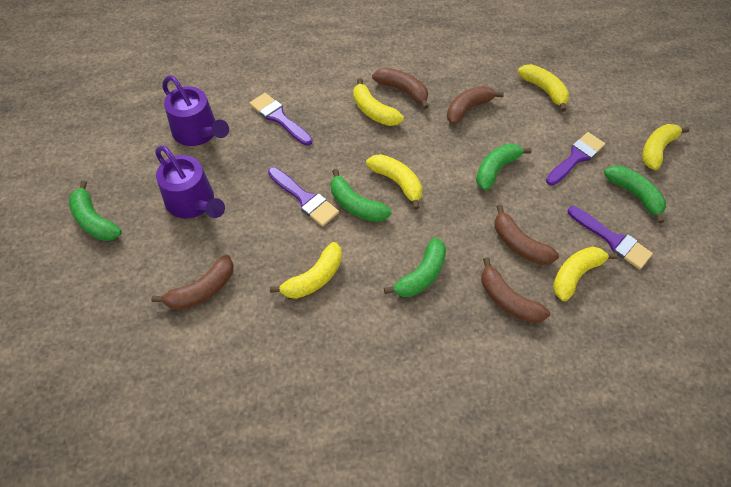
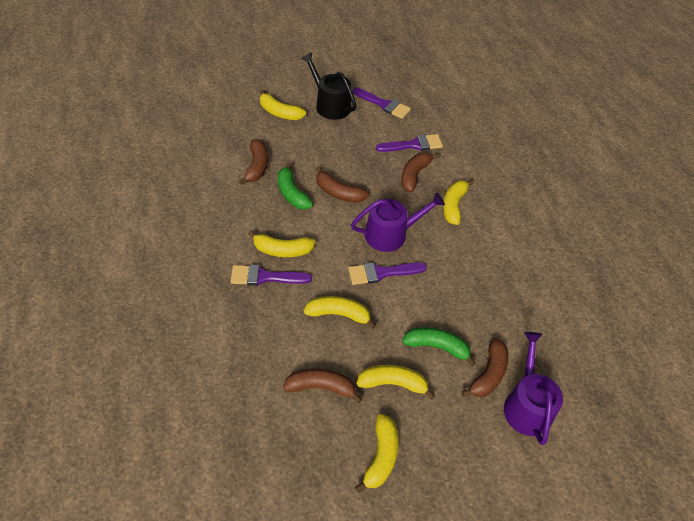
black watering can: none = 0 -> [301,53,357,120] = 1
green banana: [69,181,122,241] [331,169,392,222] [384,237,446,297] [476,143,532,191] [604,165,666,223] = 5 -> [278,162,313,209] [402,327,476,366] = 2

